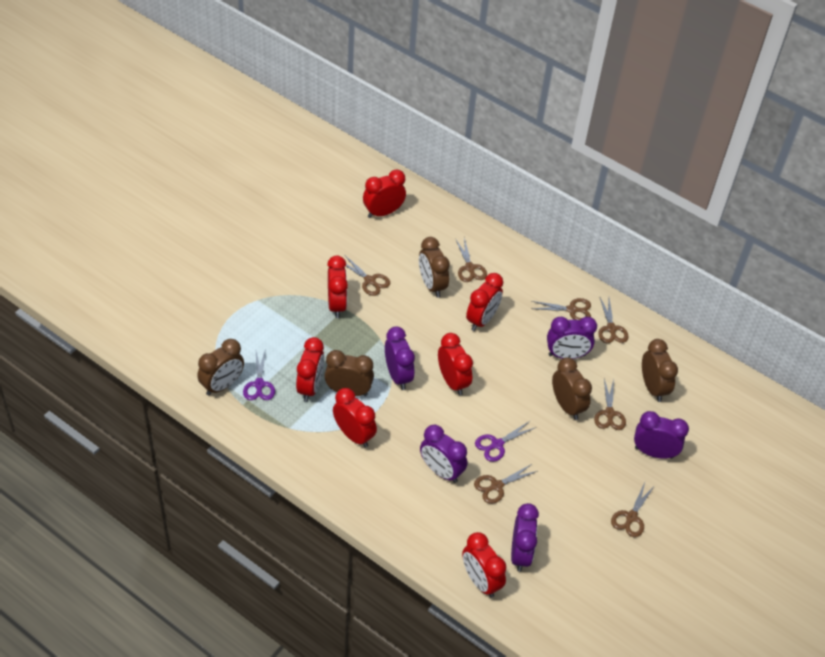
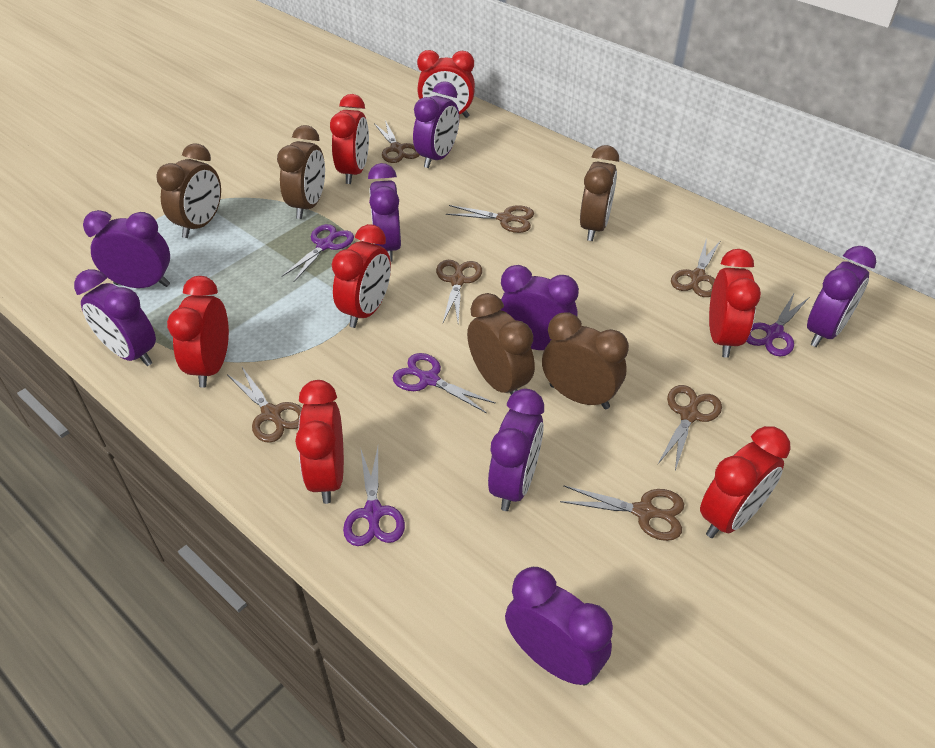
purple clock: [385,326,415,390] [420,425,467,483] [511,503,539,572] [547,317,597,359] [634,411,689,459] = 5 -> [74,269,156,366] [83,210,170,288] [368,163,401,262] [413,81,459,168] [488,389,544,511] [501,265,579,350] [505,567,613,685] [807,246,876,347] = 8
purple scissors: [243,348,275,400] [475,421,536,462] = 2 -> [281,224,354,282] [343,447,405,546] [393,353,496,413] [746,294,809,356] = 4

